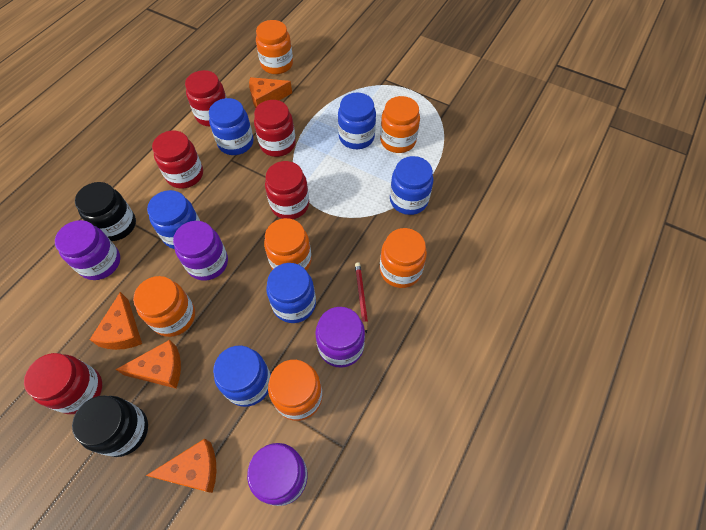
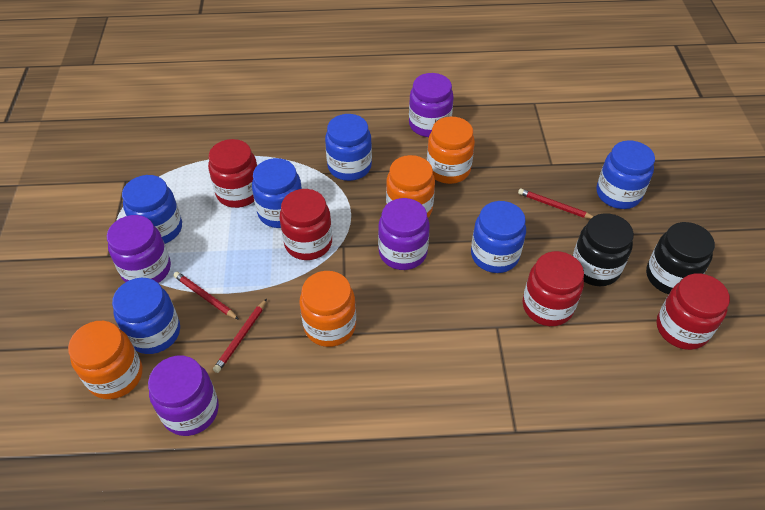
orange cheese: [90,292,142,350] [115,340,181,388] [146,439,216,493] [249,77,292,108] = 4 -> none = 0
orange jar: [133,276,195,337] [256,20,293,74] [264,218,312,271] [268,360,322,421] [380,96,420,153] [380,228,427,288] = 6 -> [68,321,142,399] [300,271,356,347] [386,155,435,217] [427,117,475,184] = 4
red jar: [24,353,102,414] [152,131,203,188] [185,70,227,127] [254,100,296,157] [265,161,309,219] = 5 -> [208,139,257,208] [280,189,332,260] [523,251,584,326] [657,273,730,350] = 4
red pencil: [355,262,368,334] = 1 -> [173,272,239,320] [213,299,267,373] [518,189,594,219] = 3

